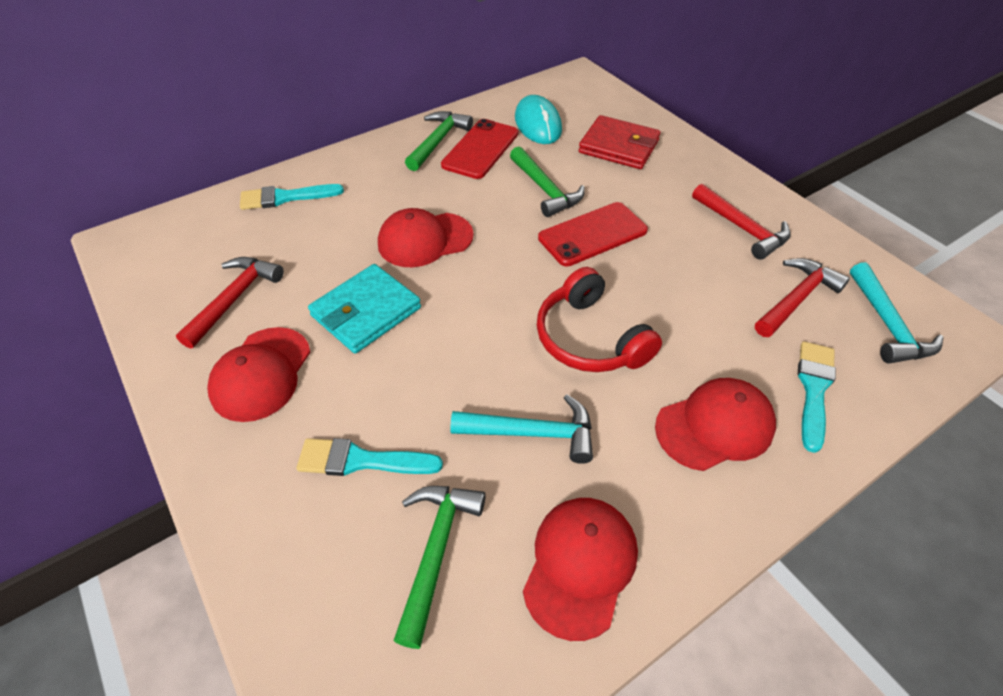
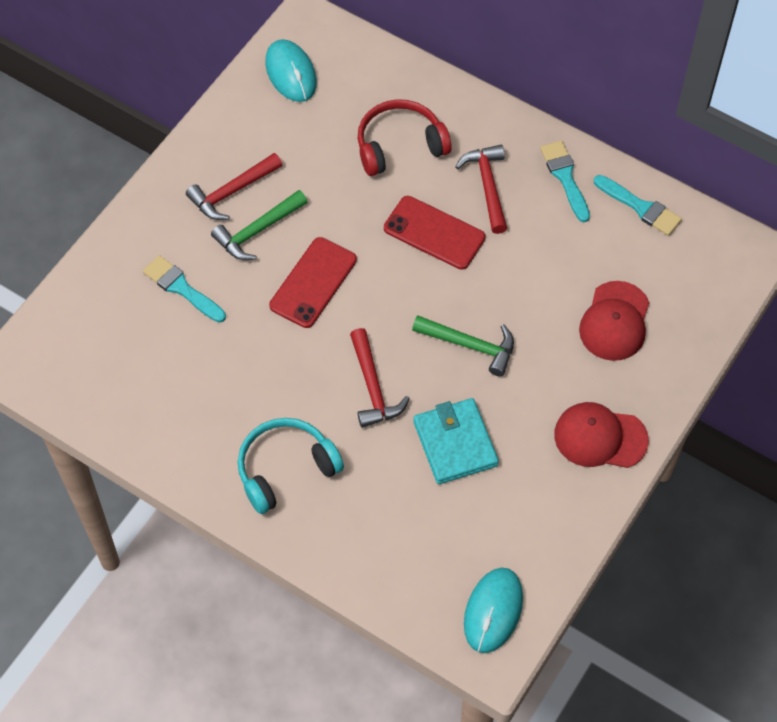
green hammer: [393,486,486,649] [405,111,473,171] [510,146,585,217] = 3 -> [211,190,308,260] [412,315,514,377] = 2
red cap: [207,327,311,422] [378,208,474,267] [523,498,638,641] [655,378,776,471] = 4 -> [554,402,649,468] [579,281,649,361] = 2
red wallet: [579,115,661,169] = 1 -> none = 0
turquoise hammer: [450,395,593,464] [850,262,943,364] = 2 -> none = 0
turquoise headphones: none = 0 -> [238,418,344,514] = 1
turquoise mouse: [515,95,562,144] = 1 -> [265,39,317,102] [464,568,523,653] = 2

